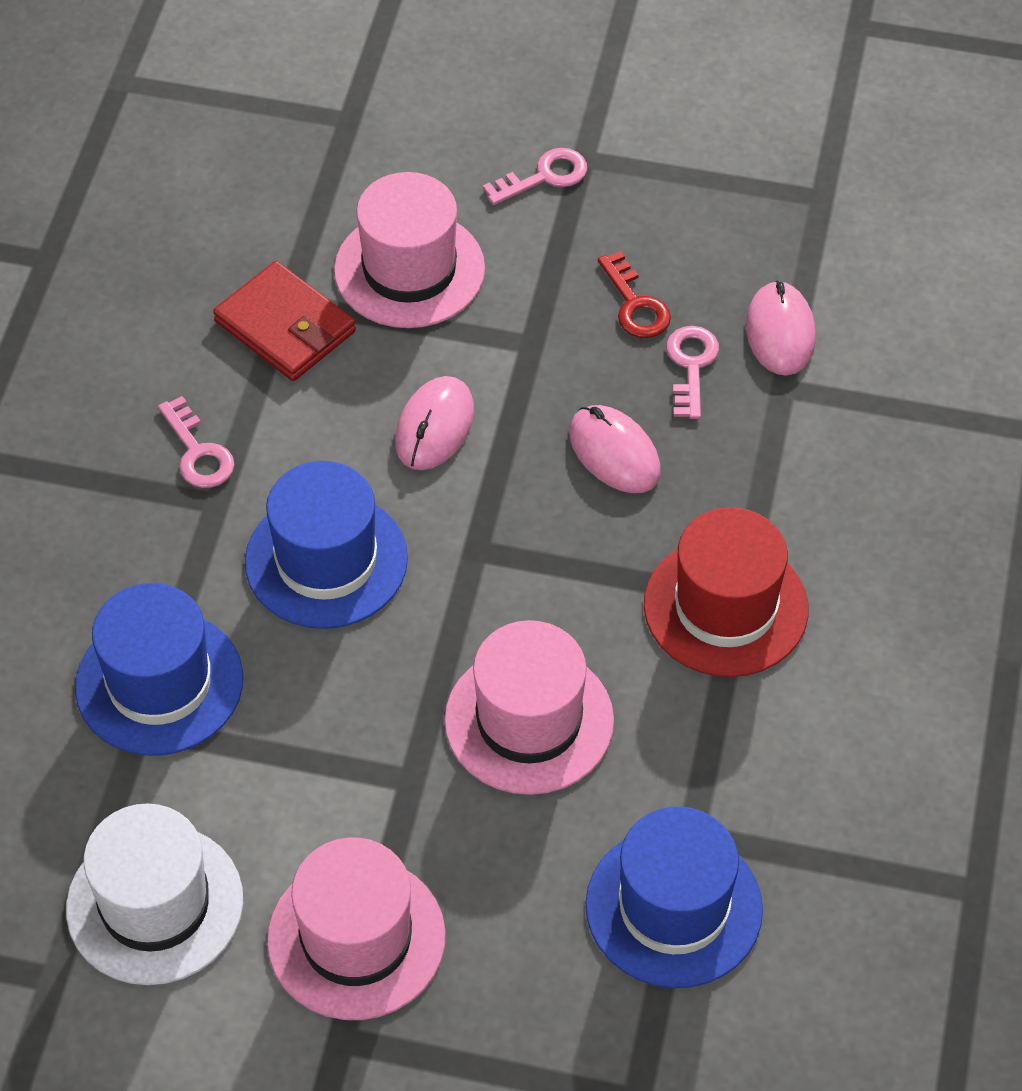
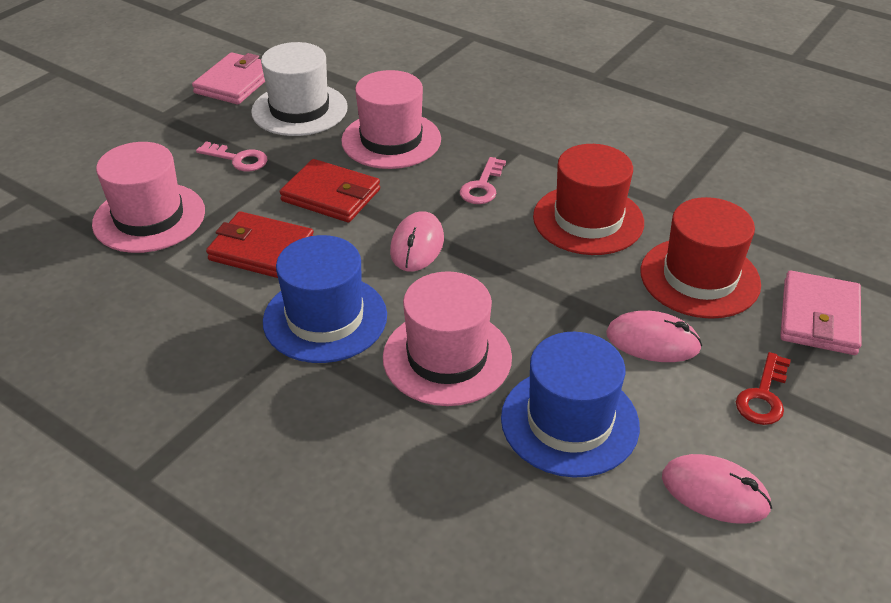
blue hat: [75,583,243,756] [245,461,408,629] [586,806,763,988] = 3 -> [263,235,387,363] [501,332,640,478] = 2
pink key: [158,396,234,488] [483,148,587,205] [666,326,719,419] = 3 -> [196,141,267,171] [460,157,506,204] = 2
pink wallet: none = 0 -> [192,52,265,105] [780,270,861,355] = 2
red hat: [644,507,808,677] = 1 -> [533,144,644,255] [640,197,761,319] = 2
red wallet: [213,261,356,381] = 1 -> [206,211,314,278] [280,159,380,222] = 2

